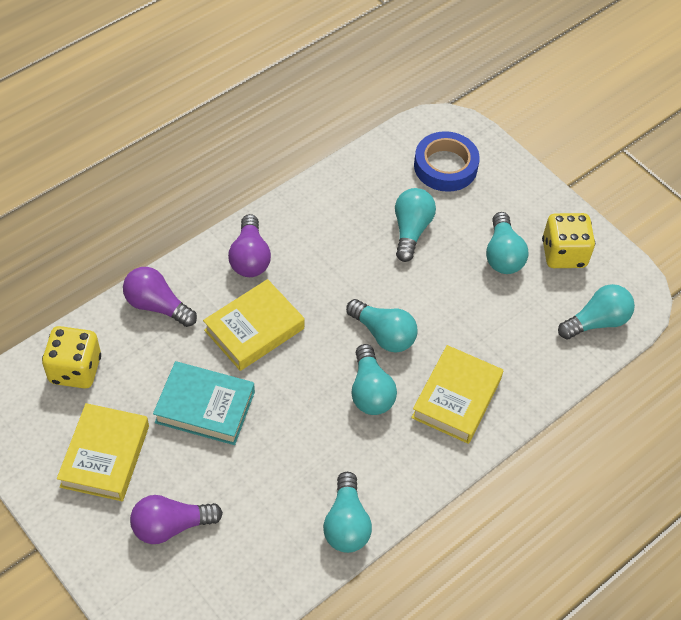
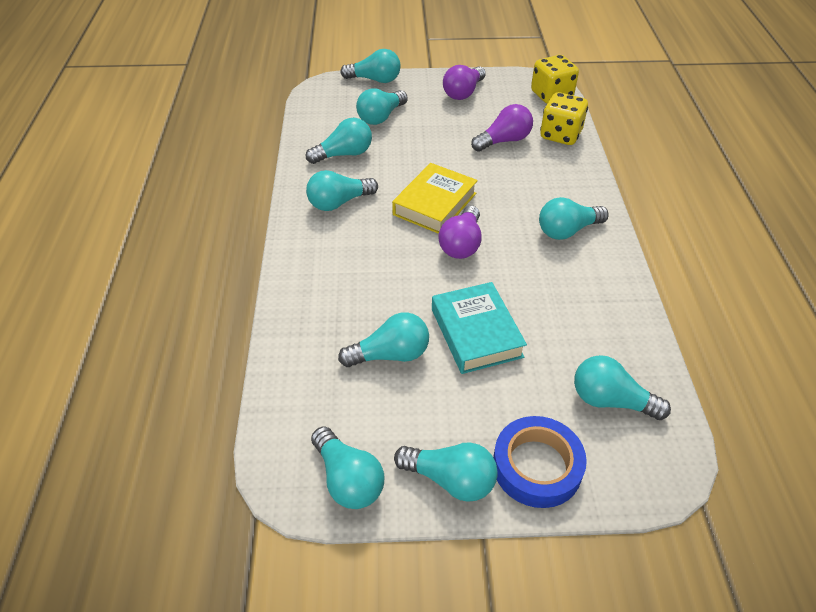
turquoise light bulb: [323,472,372,553] [346,299,418,352] [351,344,397,415] [395,188,436,262] [486,212,529,274] [558,284,635,339] = 6 -> [306,118,372,164] [306,170,378,211] [311,426,385,509] [338,312,429,367] [340,49,401,83] [356,88,408,125] [394,442,498,502] [539,197,609,240] [574,355,671,420] = 9
yellow book: [57,403,149,501] [203,279,305,371] [411,345,503,444] = 3 -> [392,163,478,234] = 1

